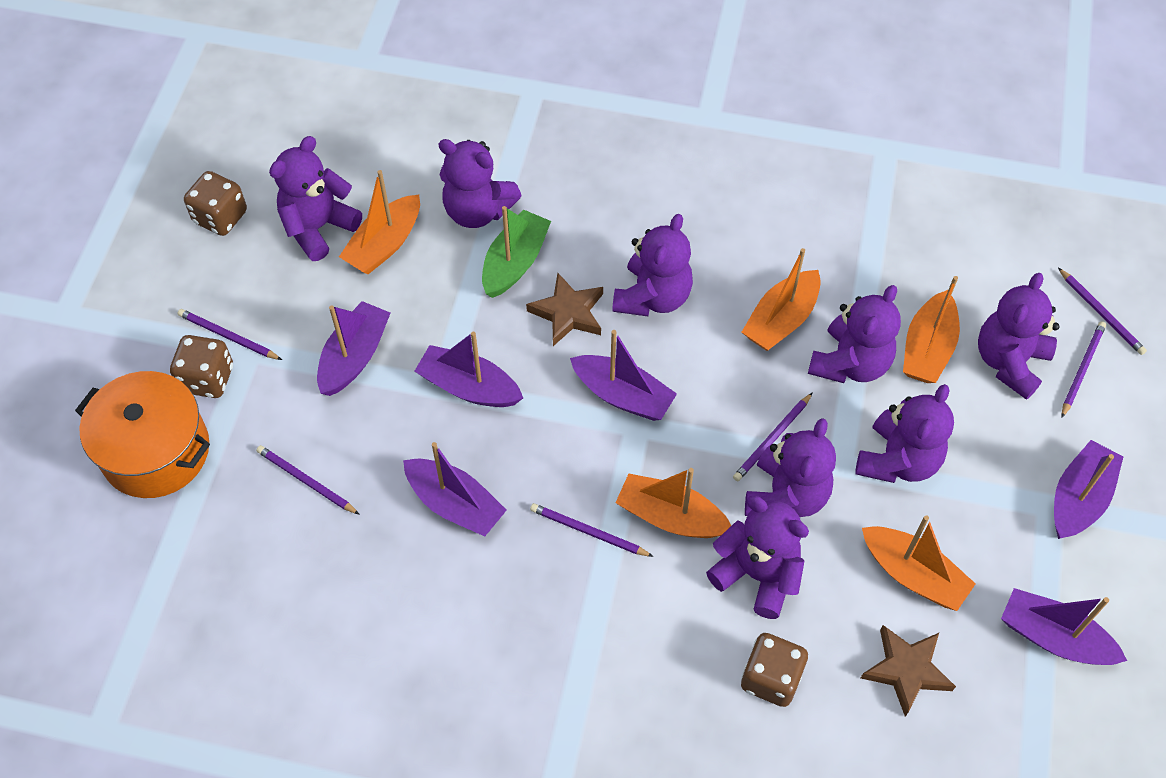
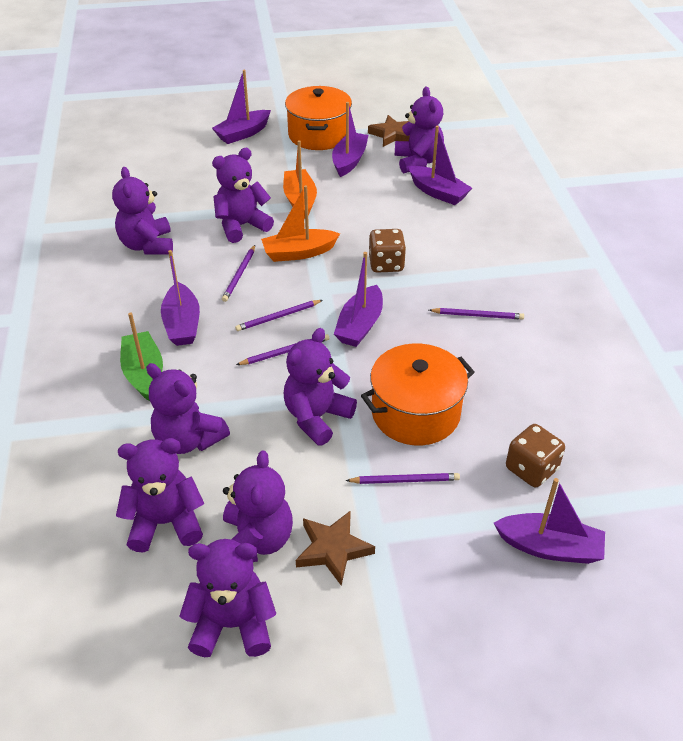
brown dice: [170,335,233,398] [184,171,247,236] [741,633,808,707] = 3 -> [369,229,406,273] [506,424,565,487] = 2
orange boat: [339,170,420,274] [615,468,731,538] [742,248,821,351] [862,515,976,611] [903,276,960,383] = 5 -> [261,185,340,262] [283,140,317,219] = 2
orange pot: [75,371,210,498] = 1 -> [285,86,352,150] [361,344,475,445] = 2
purple pencil: [178,309,282,360] [256,445,360,515] [530,503,654,557] [733,392,813,481] [1058,268,1147,355] [1062,321,1106,417] = 6 -> [222,245,255,302] [235,300,323,331] [236,334,329,365] [345,473,460,484] [429,308,524,320] = 5

